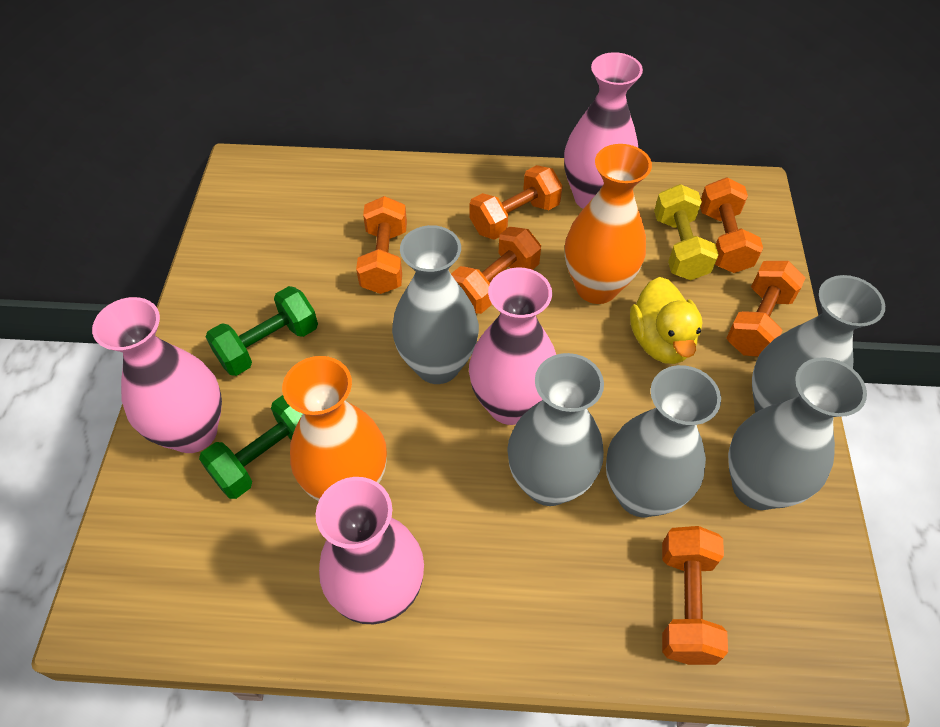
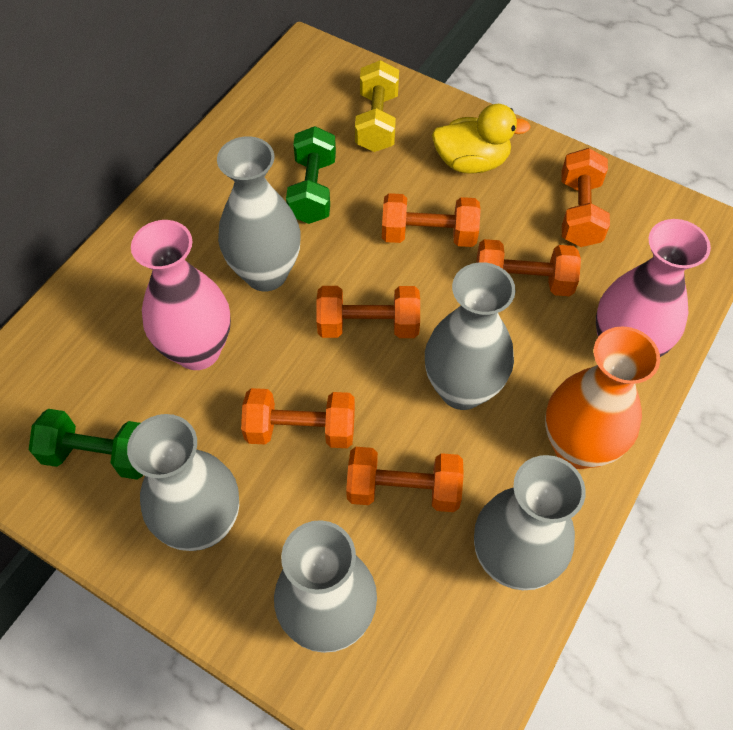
orange vase: [282,356,387,501] [565,144,652,304] = 2 -> [545,326,660,469] = 1
pink vase: [92,297,222,453] [316,477,424,624] [469,268,556,425] [564,52,643,209] = 4 -> [131,220,231,370] [596,219,711,357] = 2

